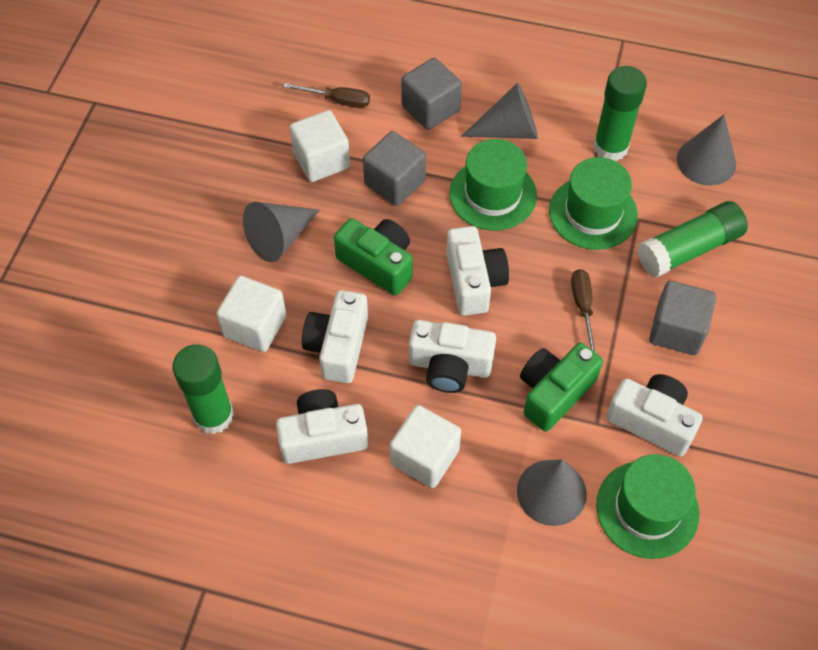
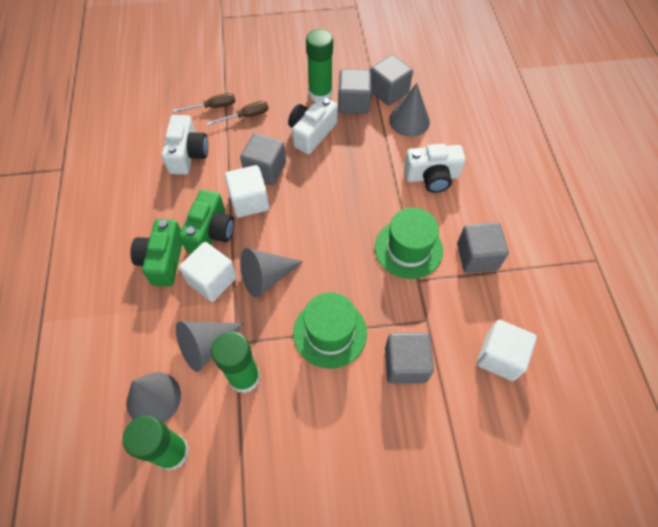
green hat: [449,139,537,231] [549,157,638,250] [596,454,699,559] = 3 -> [293,292,367,369] [375,207,443,279] = 2
grey cube: [363,131,426,206] [401,58,462,130] [649,281,716,355] = 3 -> [240,133,286,185] [338,69,371,114] [370,55,413,106] [385,332,434,384] [457,222,509,273] = 5
white camera: [276,389,368,464] [302,290,368,383] [409,320,496,393] [446,226,509,316] [606,374,703,457] = 5 -> [162,115,208,175] [288,97,338,154] [404,144,466,193] = 3

